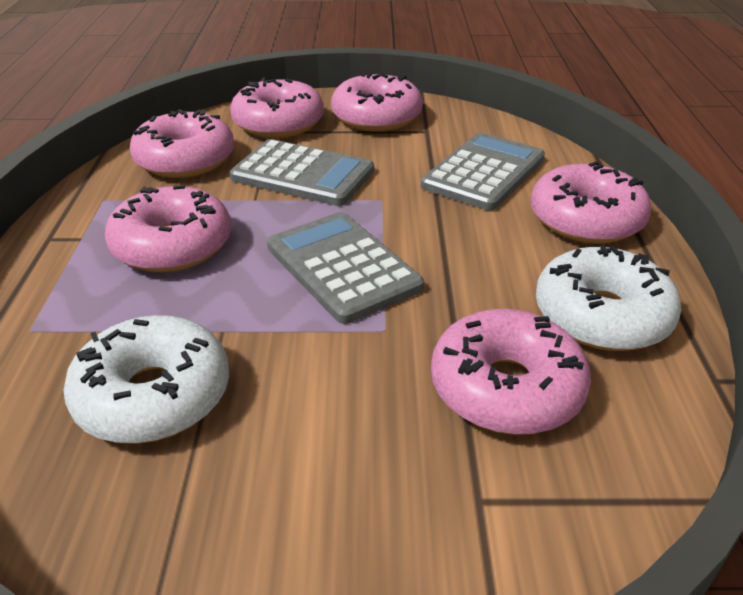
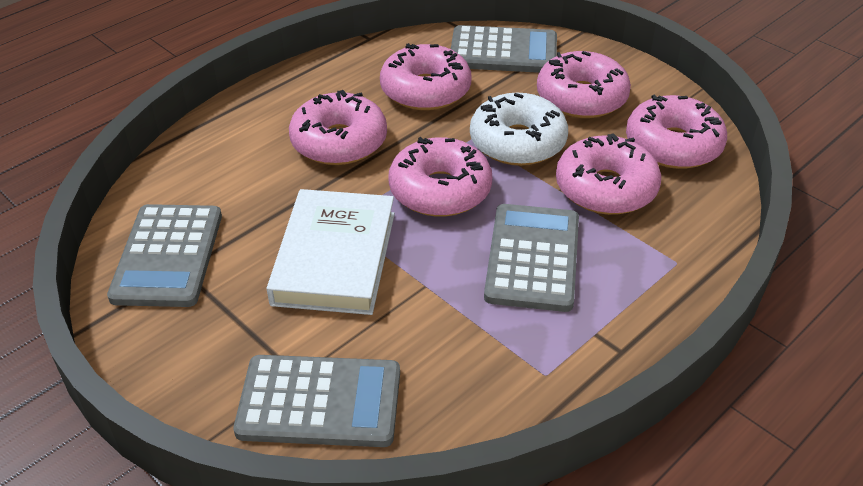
grey calculator: [230,139,374,206] [267,212,424,324] [421,132,545,211] = 3 -> [107,204,222,307] [233,355,400,447] [451,25,557,73] [484,204,579,312] = 4
white book: none = 0 -> [267,189,395,315] = 1
white donut: [63,315,229,444] [536,246,682,351] = 2 -> [470,93,568,166] = 1

